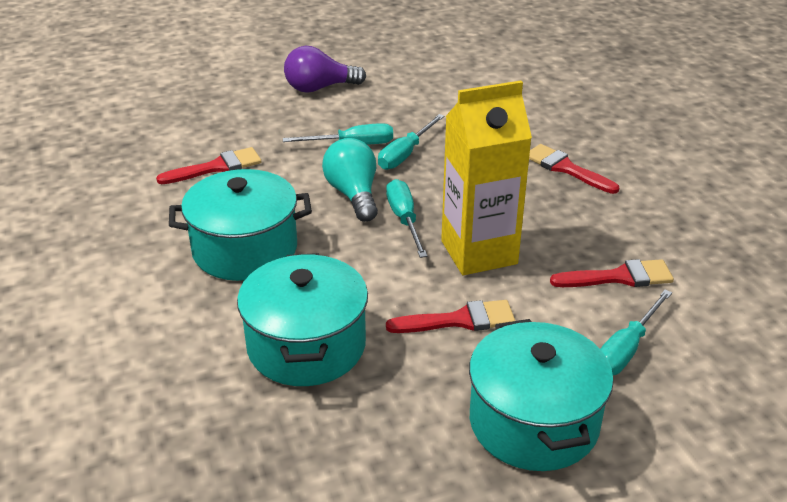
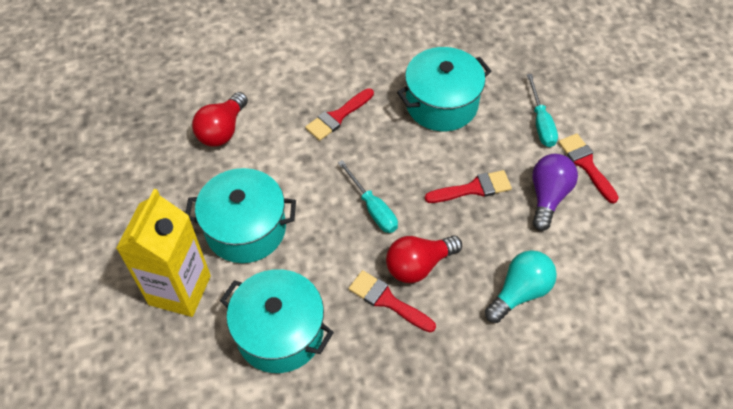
red light bulb: none = 0 -> [192,92,248,147] [386,236,462,283] = 2
turquoise screwdriver: [283,123,393,144] [378,114,445,170] [386,179,427,258] [600,290,672,375] = 4 -> [338,160,398,233] [527,74,558,147] = 2

